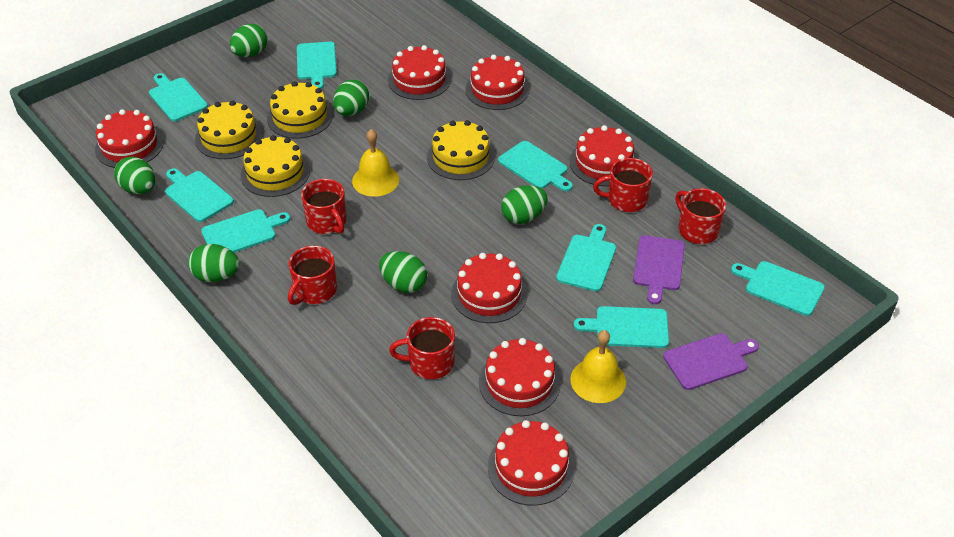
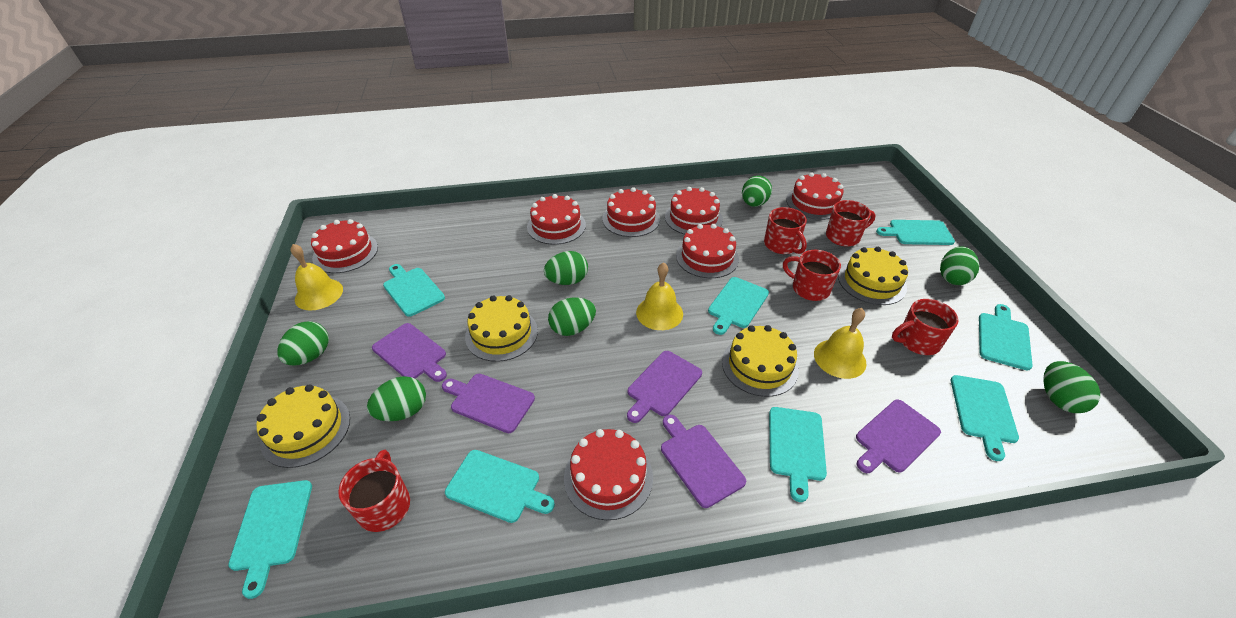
green egg: [114,156,155,194] [188,244,240,282] [230,24,267,57] [333,80,369,116] [379,251,427,293] [501,185,547,224] = 6 -> [277,321,329,365] [367,376,426,421] [544,251,588,285] [548,298,596,336] [742,176,772,207] [940,246,979,285] [1043,361,1100,413] = 7
purple cutting board: [633,235,685,304] [663,333,759,390] = 2 -> [372,323,447,382] [442,374,535,433] [627,351,702,423] [661,415,746,508] [856,400,941,473] = 5
yellow bell: [352,129,399,197] [570,330,626,403] = 2 -> [290,244,343,310] [636,262,683,330] [814,308,866,379] = 3

